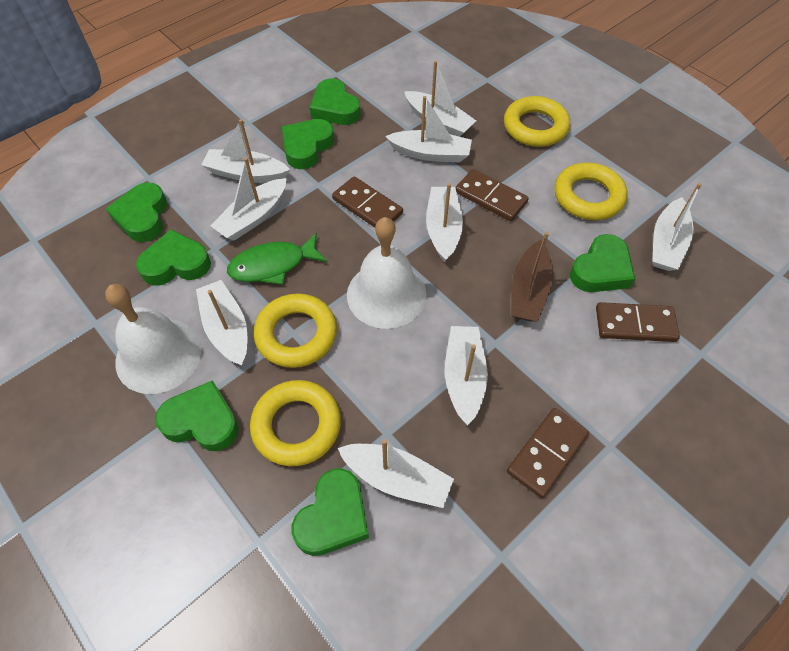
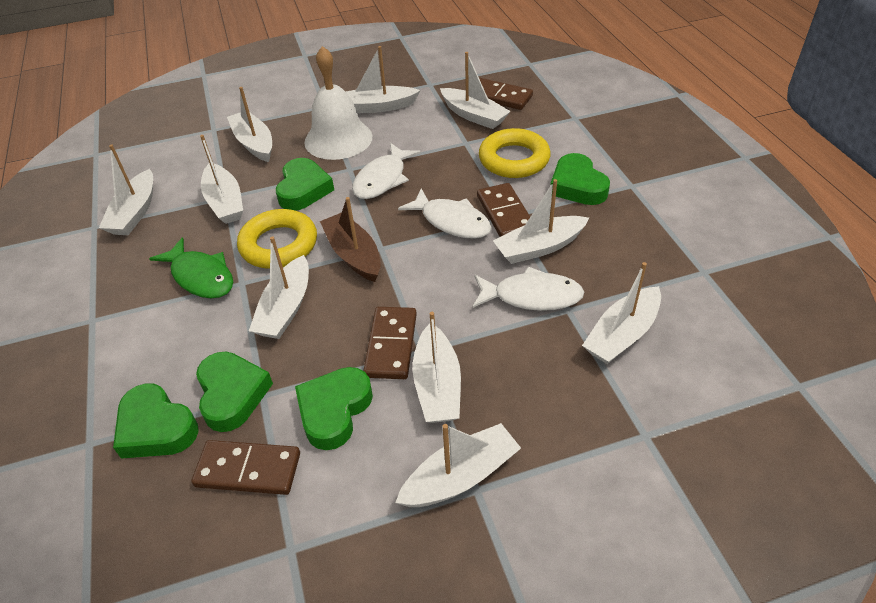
green heart: [106,183,167,242] [136,230,211,285] [155,380,239,451] [282,119,334,169] [292,468,369,556] [310,79,361,125] [570,234,635,292] = 7 -> [113,383,199,459] [196,352,273,432] [276,158,334,211] [295,367,373,450] [550,153,610,205] = 5
white bell: [105,284,202,394] [347,217,427,329] = 2 -> [304,46,372,160] = 1
white boat: [196,280,247,365] [201,119,290,183] [210,157,286,241] [338,439,454,508] [385,96,472,163] [404,61,476,137] [426,183,463,262] [445,326,488,426] [652,183,702,271] = 9 -> [99,145,153,235] [200,135,243,224] [227,87,272,162] [249,237,309,339] [346,46,420,113] [395,423,521,507] [413,312,461,423] [440,52,511,129] [493,179,589,264] [582,262,661,364] = 10
white fish: none = 0 -> [352,143,421,199] [398,189,492,239] [473,266,584,311] = 3
yellow ring: [250,380,341,466] [254,293,337,368] [504,96,570,147] [555,163,628,220] = 4 -> [237,209,317,269] [479,128,551,178] = 2

